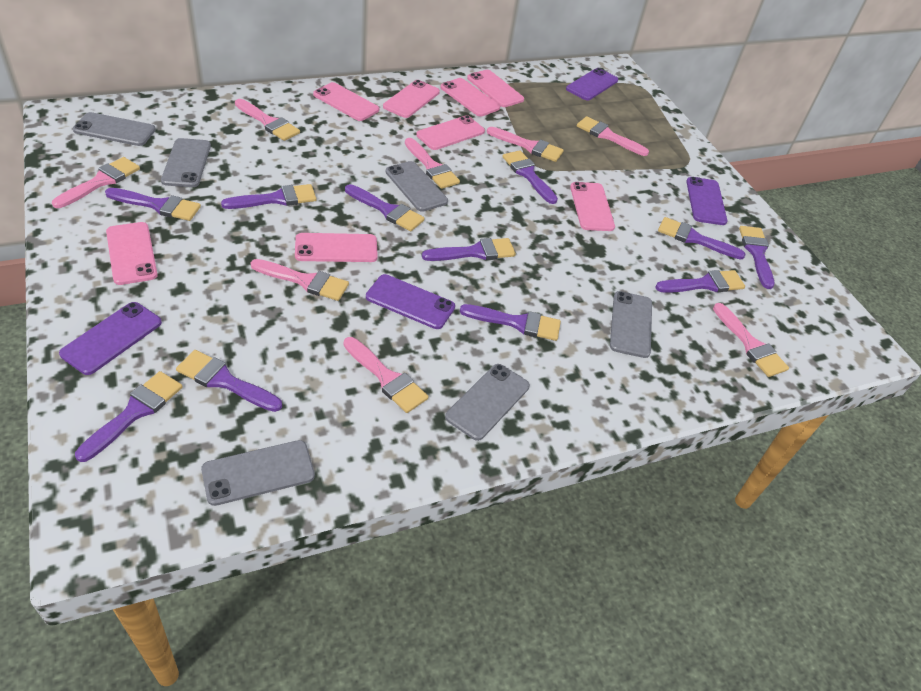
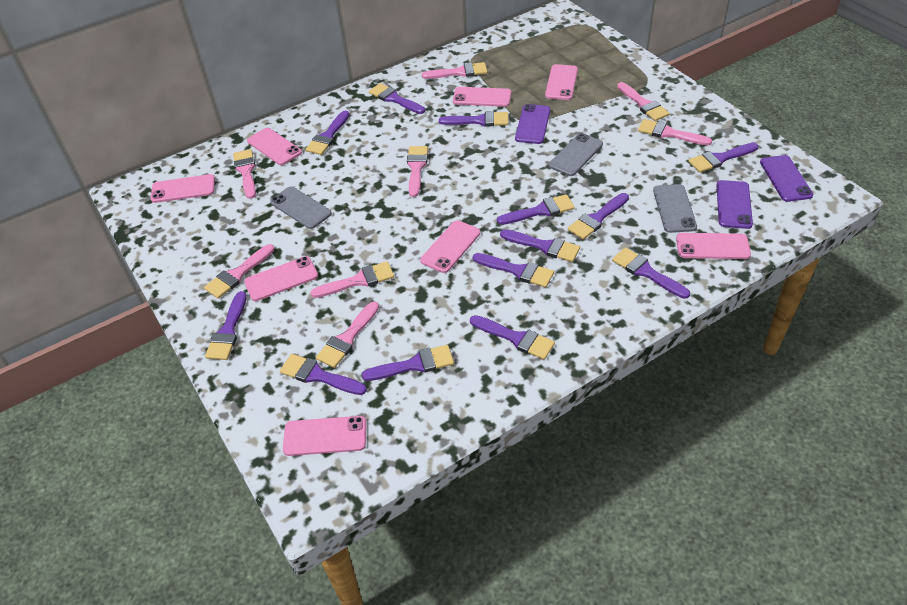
grey phone: [73,112,156,146] [161,138,211,187] [201,440,315,506] [385,161,448,212] [445,364,530,441] [610,291,652,358] = 6 -> [270,186,332,229] [549,133,603,176] [653,184,697,233] = 3
purple brush: [75,371,183,462] [105,188,201,221] [176,350,282,412] [221,184,316,209] [345,184,425,231] [422,238,516,261] [460,304,561,341] [502,150,558,204] [655,270,745,293] [658,217,746,260] [739,226,774,289] = 11 -> [205,291,247,360] [280,354,367,395] [306,111,349,155] [362,345,454,381] [369,83,425,114] [439,111,508,126] [470,315,555,360] [473,253,554,288] [497,194,575,225] [500,229,580,262] [568,193,629,239] [612,247,690,299] [689,143,759,173] = 13
purple phone: [59,302,162,375] [366,274,455,329] [566,68,618,100] [686,177,727,225] = 4 -> [515,104,550,144] [716,180,753,229] [760,155,813,202] = 3

